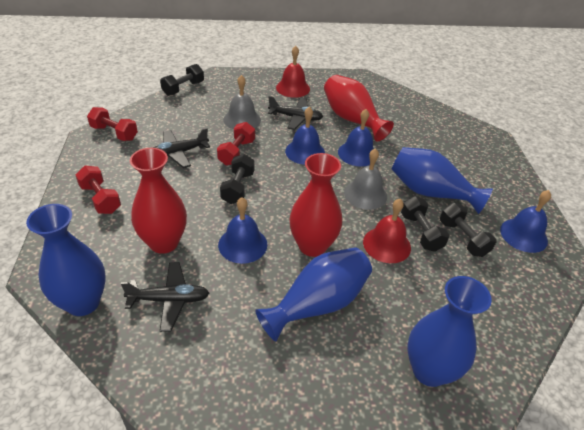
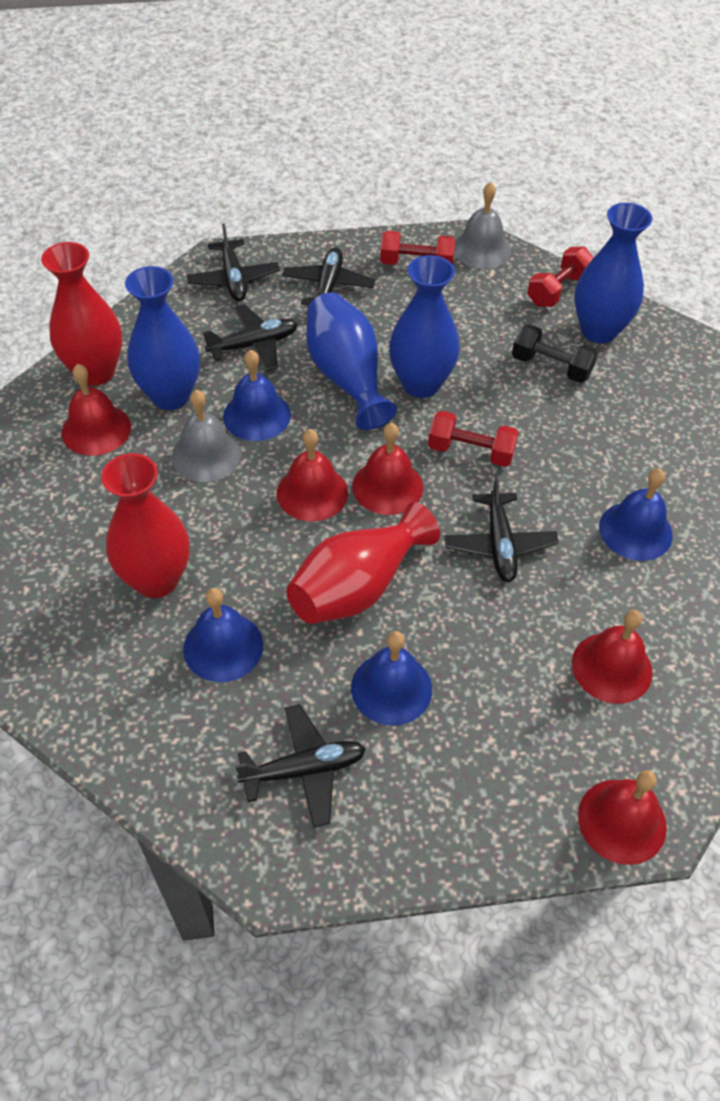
black dumbbell: [160,64,204,96] [220,154,255,204] [401,196,449,252] [440,203,496,257] = 4 -> [512,324,598,383] = 1
black plane: [121,262,209,332] [153,128,210,168] [268,96,323,130] = 3 -> [186,224,280,301] [203,304,298,371] [235,704,366,828] [282,247,376,305] [444,476,559,582] = 5
red bell: [276,46,310,98] [363,199,411,263] = 2 -> [62,364,131,456] [277,429,348,521] [352,423,423,515] [572,610,653,704] [578,770,667,865] = 5

